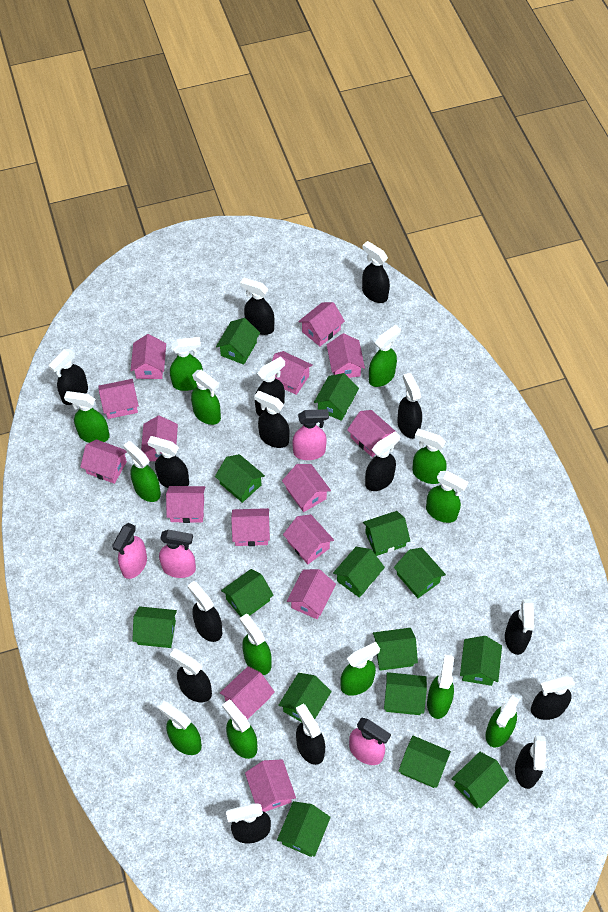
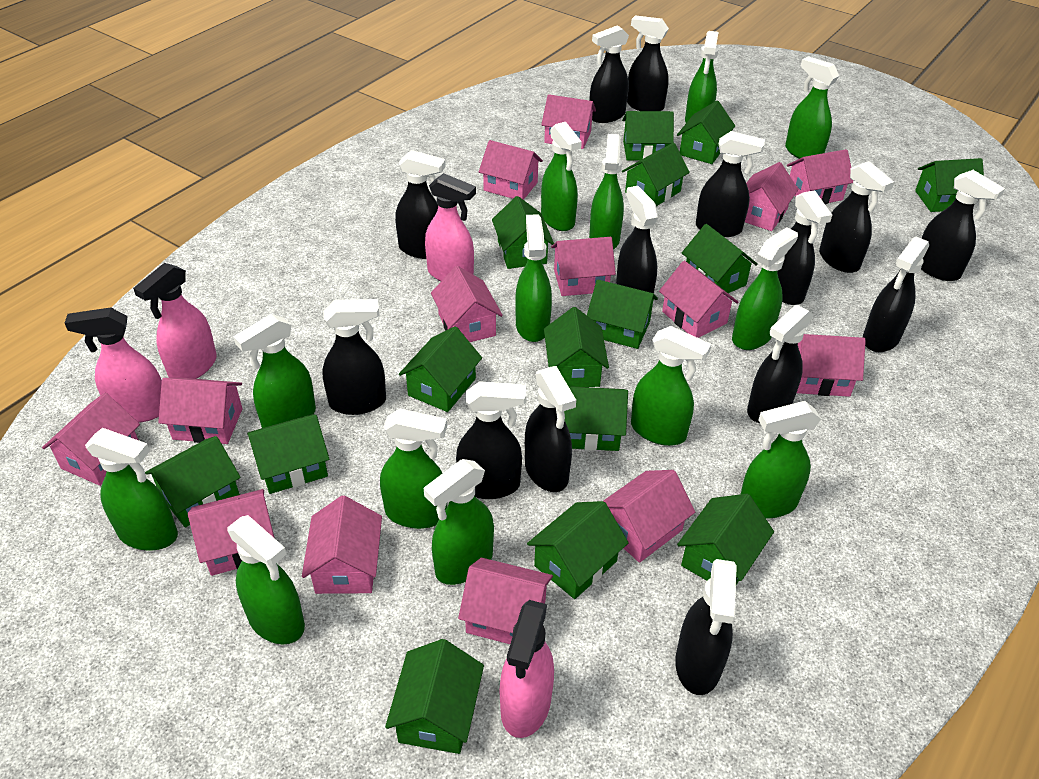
black spray bottle: [48,349,88,405] [148,436,189,488] [170,648,212,702] [187,581,222,642] [226,803,271,844] [240,277,274,335] [254,391,290,448] [255,357,285,416] [296,704,325,765] [362,241,390,303] [365,431,400,491] [397,373,422,439] [505,599,534,655] [515,735,546,789] [531,676,575,720] = 15 -> [322,299,386,415] [395,150,446,259] [456,381,526,499] [525,366,576,492] [589,25,629,123] [616,186,658,293] [627,16,669,111] [675,559,737,695] [696,131,765,237] [747,305,813,423] [778,191,832,305] [819,161,894,273] [863,237,929,352] [921,170,1005,281] = 14
pink house: [80,439,127,484] [98,379,139,419] [130,334,166,379] [141,416,178,461] [166,486,205,523] [220,666,275,720] [231,508,270,546] [245,759,296,812] [271,351,313,395] [282,464,331,512] [283,514,334,564] [287,569,336,619] [298,302,345,347] [327,333,365,378] [347,410,395,457] = 15 -> [42,393,140,486] [158,378,242,444] [188,489,274,576] [302,495,382,594] [431,266,503,342] [458,558,553,644] [479,140,543,200] [541,94,596,149] [551,237,616,296] [603,470,695,563] [659,261,738,338] [745,162,799,231] [787,149,853,204] [797,334,866,397] = 14

